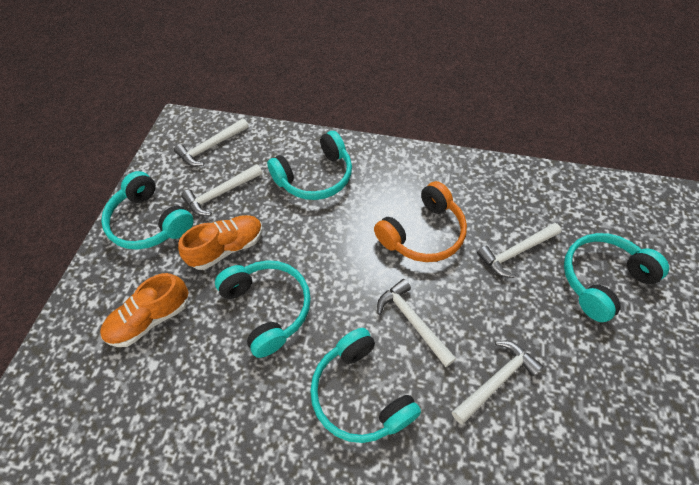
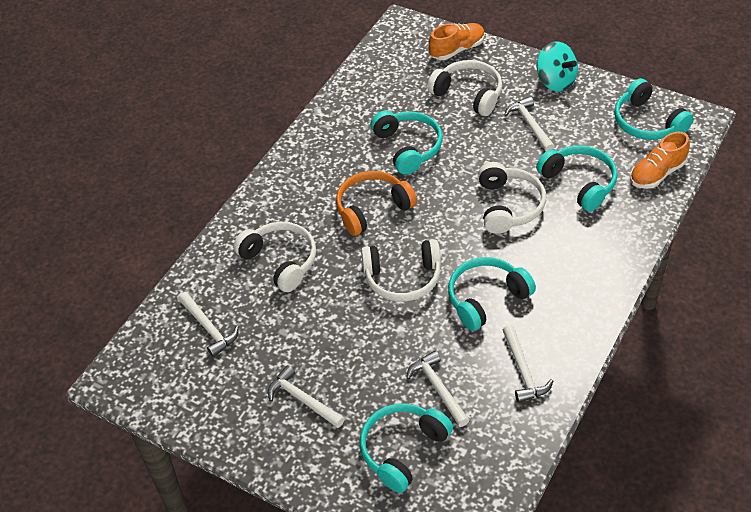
turquoise spinning top: none = 0 -> [537,41,578,92] = 1
white headphones: none = 0 -> [233,222,316,292] [361,239,441,302] [427,60,502,116] [478,162,546,234] = 4

